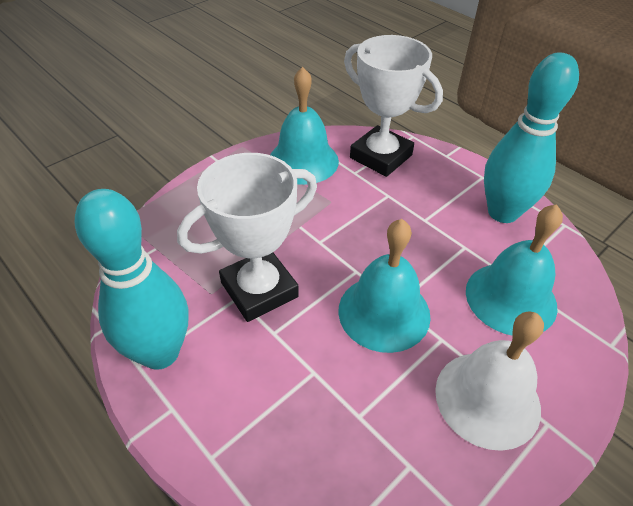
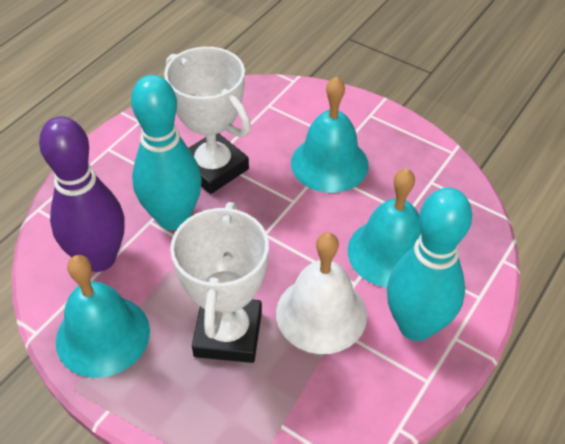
purple bowling pin: none = 0 -> [39,116,125,272] = 1

